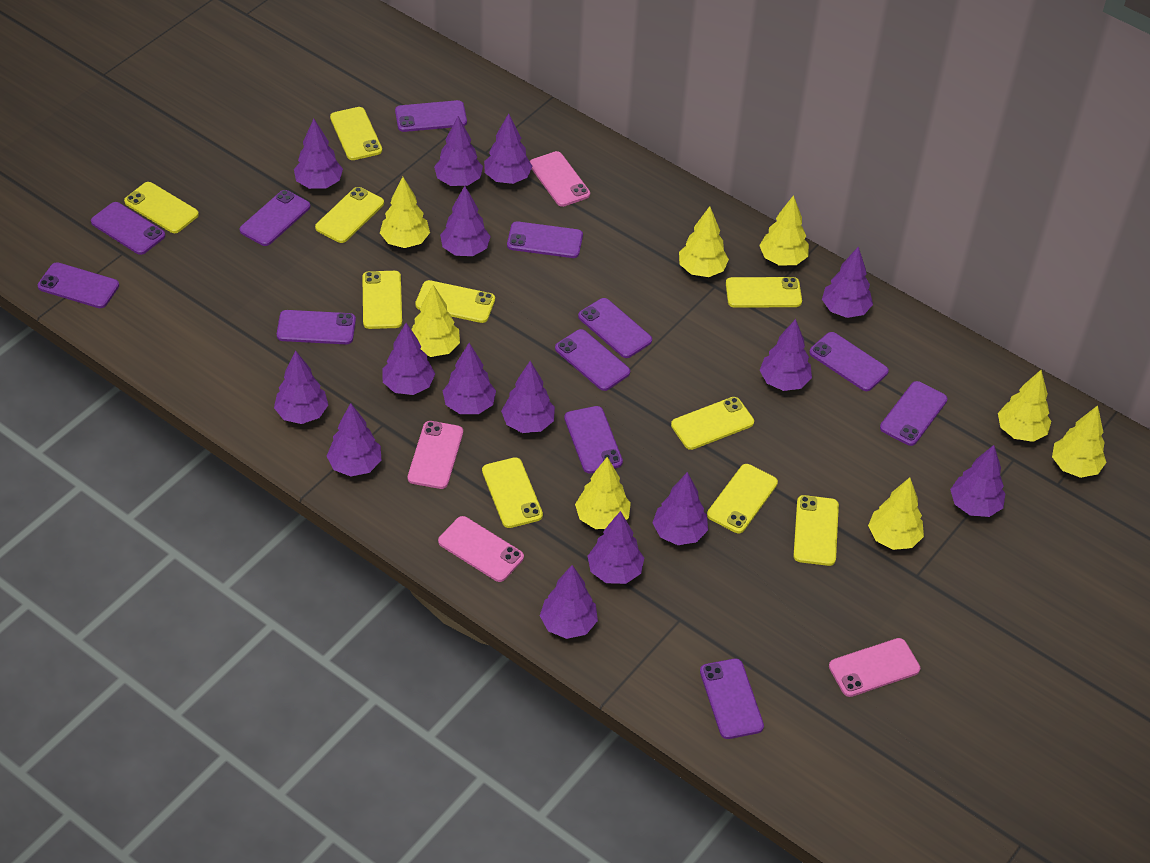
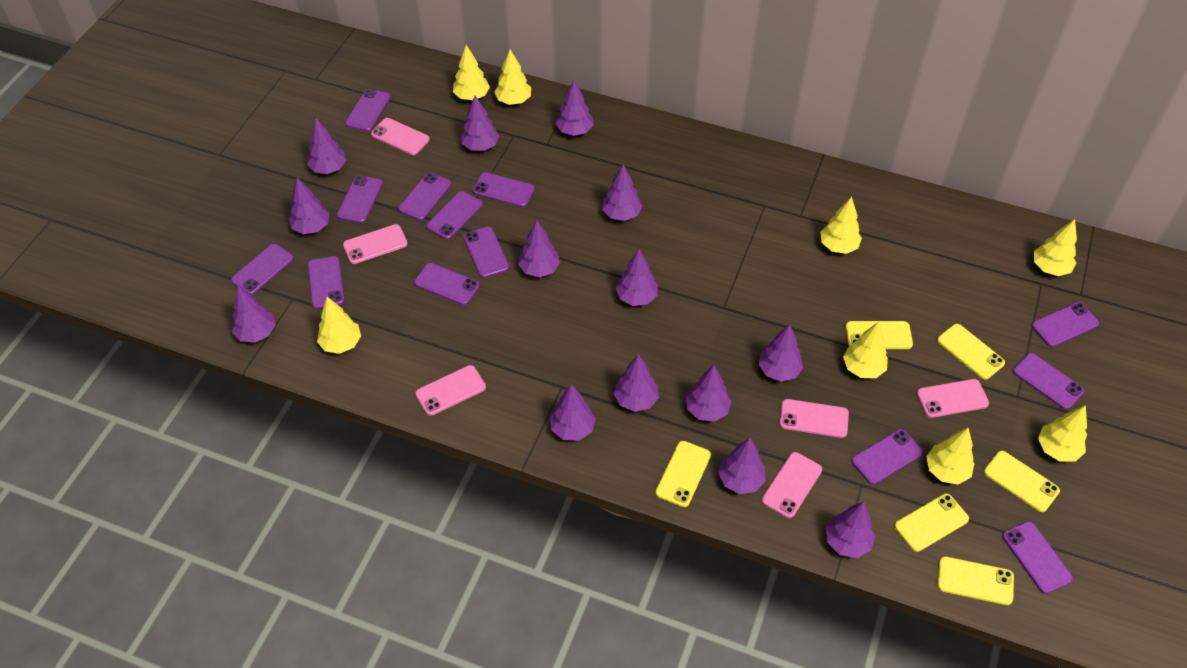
pink phone: [408,421,463,489] [438,516,524,582] [530,151,590,207] [829,638,920,697] = 4 -> [343,224,408,264] [371,118,430,155] [415,365,486,416] [762,452,822,518] [780,399,849,438] [917,379,989,418] = 6
purple phone: [38,262,119,308] [91,202,165,255] [240,190,310,246] [277,310,356,344] [395,100,467,132] [507,221,583,258] [555,329,630,391] [564,406,623,473] [578,298,652,358] [700,658,764,739] [809,332,889,391] [880,381,948,446] = 12 -> [231,244,294,295] [308,256,345,309] [337,175,383,223] [345,89,391,132] [398,173,452,220] [414,263,480,305] [426,191,483,240] [463,226,509,278] [473,172,535,207] [851,429,923,485] [1002,521,1073,594] [1013,353,1084,410] [1032,302,1099,347] = 13
purple tree: [274,351,328,424] [294,119,343,189] [327,403,381,477] [382,323,435,395] [434,116,483,186] [440,186,491,256] [443,343,496,414] [484,113,533,184] [501,361,555,433] [540,565,598,639] [588,511,644,584] [652,472,708,545] [760,319,812,391] [822,247,873,318] [950,445,1005,517] = 15 -> [232,286,276,343] [289,178,330,234] [307,118,347,174] [461,95,499,151] [518,220,560,277] [550,384,596,441] [555,80,594,136] [602,164,643,221] [614,354,659,412] [616,249,658,306] [686,365,732,422] [718,438,766,494] [758,324,803,382] [826,502,875,558] = 14
yellow phone: [124,182,199,233] [315,187,384,243] [330,107,382,160] [362,271,402,329] [415,280,495,323] [482,457,543,528] [671,397,754,450] [707,464,778,533] [726,277,802,308] [793,495,839,566] = 10 -> [656,441,711,507] [846,321,913,349] [895,494,969,552] [937,324,1005,380] [938,556,1014,605] [984,451,1060,512] = 6

